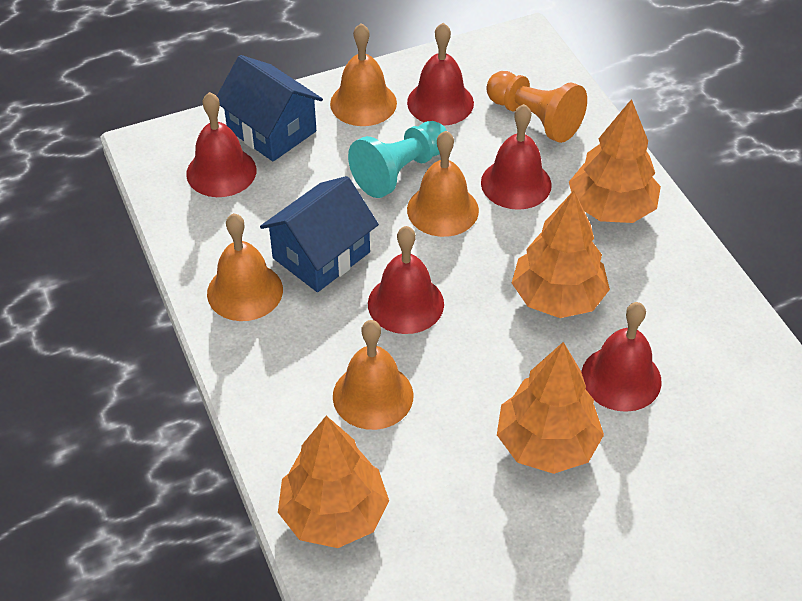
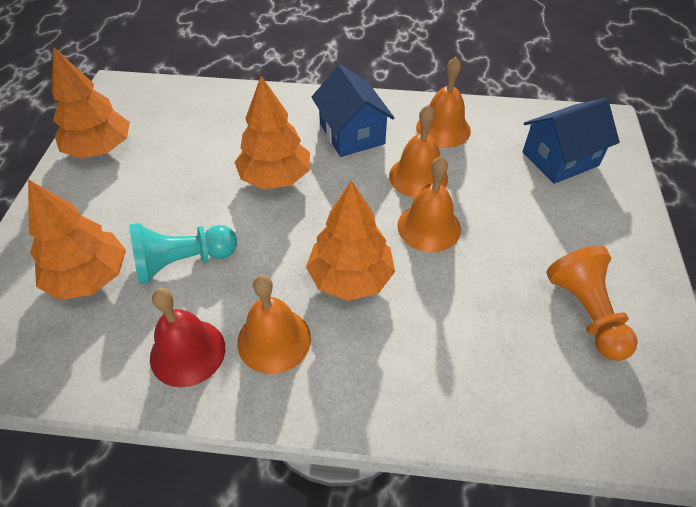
red bell: [186,92,256,197] [368,226,444,334] [407,23,474,126] [481,104,552,210] [581,302,662,412] = 5 -> [150,288,225,387] = 1

